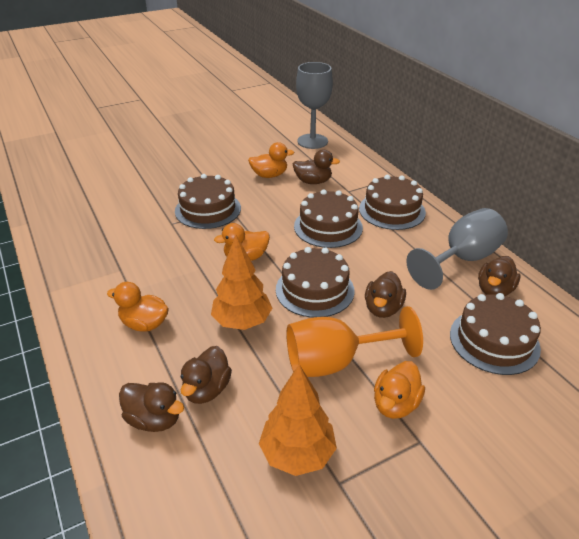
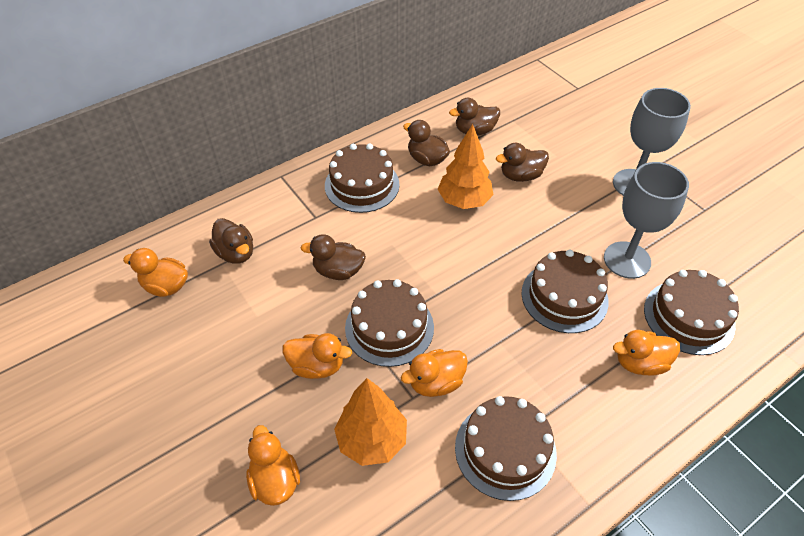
orange duck: [107,282,169,332] [214,223,270,261] [248,142,294,178] [374,361,425,419] = 4 -> [123,248,188,297] [246,425,300,506] [283,333,352,379] [401,349,468,397] [613,330,680,376] = 5
orange goblet: [286,306,423,377] = 1 -> none = 0

